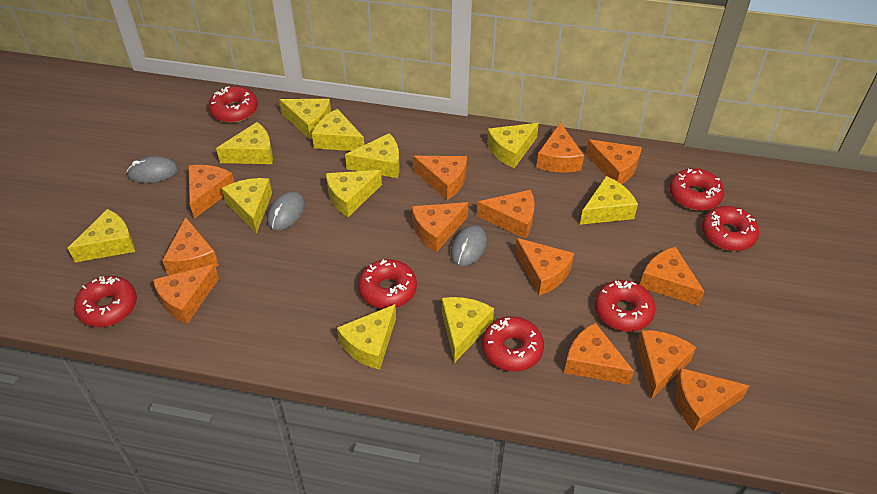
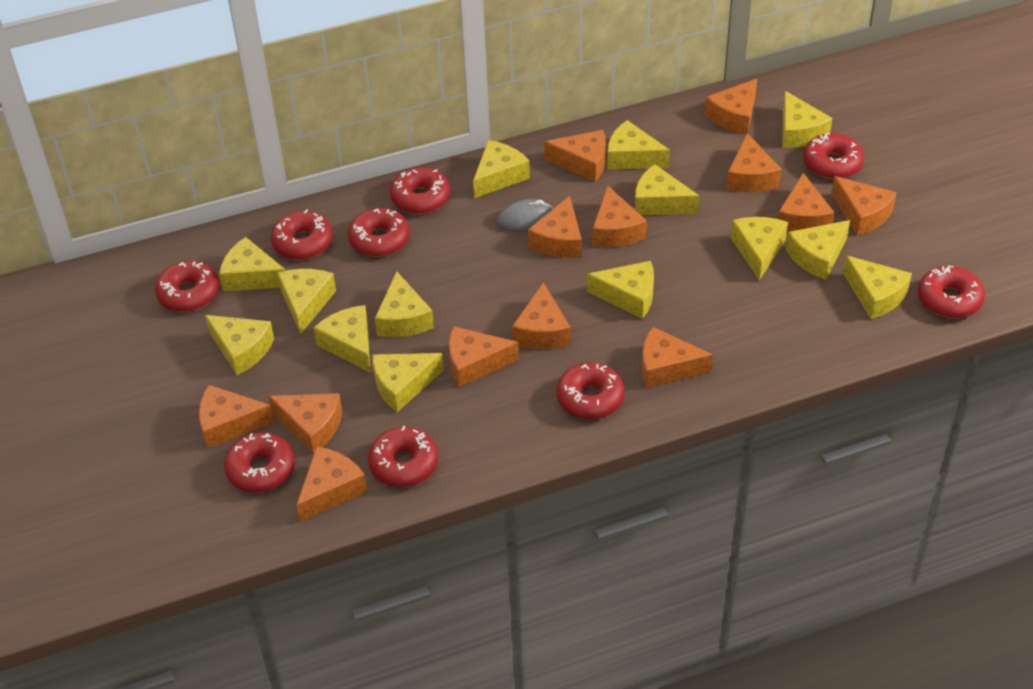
grey mouse: [127,156,178,183] [267,191,305,230] [451,225,487,266] = 3 -> [497,199,553,232] = 1
red donut: [74,276,137,327] [209,86,258,123] [358,259,417,309] [482,316,544,371] [594,280,656,332] [670,168,724,211] [702,206,759,251] = 7 -> [155,261,219,312] [224,432,295,493] [271,209,333,260] [348,208,410,257] [368,426,438,487] [390,167,450,214] [557,363,625,419] [803,133,864,179] [918,266,985,318] = 9
yellow cheese: [68,209,135,262] [216,122,273,164] [222,178,272,233] [279,99,331,139] [312,109,364,151] [326,170,382,217] [337,304,396,370] [345,133,399,178] [442,297,494,363] [487,123,539,168] [580,176,638,225] = 11 -> [205,315,274,375] [219,237,286,291] [277,269,336,334] [313,305,370,372] [372,353,444,412] [375,271,434,337] [473,140,530,198] [587,261,654,319] [607,120,670,170] [635,164,699,215] [731,217,788,280] [783,91,832,148] [786,220,850,280] [843,256,912,319] = 14

